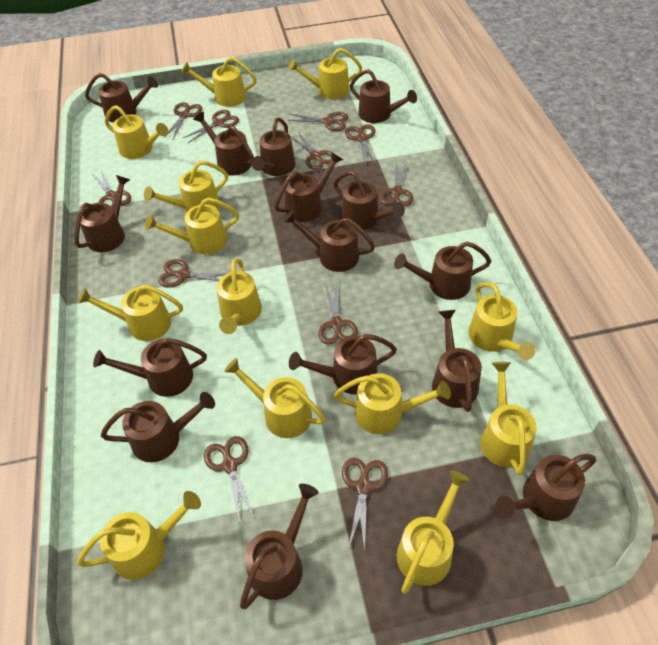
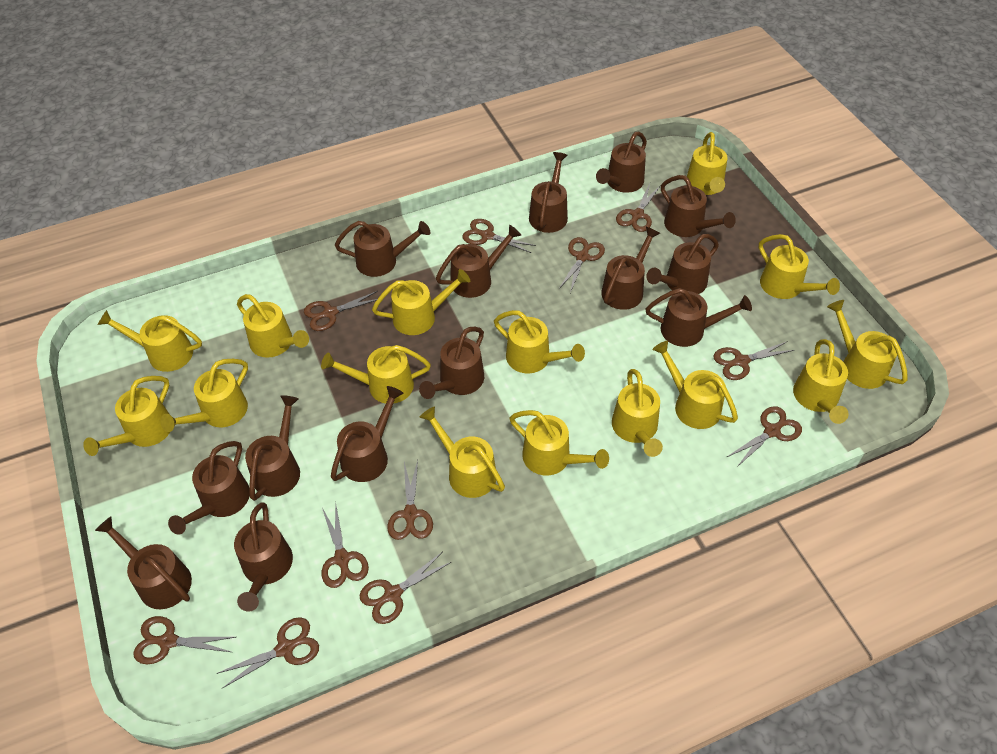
brown watering can: [74,175,130,252] [85,73,158,123] [93,338,207,397] [101,392,215,462] [193,111,254,175] [240,484,319,609] [251,117,296,176] [274,152,343,222] [283,210,375,272] [289,334,397,394] [333,171,405,230] [350,69,417,123] [394,242,491,300] [432,310,482,412] [496,454,596,521] = 15 -> [95,516,192,609] [168,441,250,535] [234,502,293,612] [245,395,300,501] [331,386,404,482] [335,221,430,277] [419,327,484,399] [436,225,521,298] [529,152,568,233] [596,131,647,193] [601,227,660,310] [645,288,752,347] [646,234,719,294] [661,175,736,237] = 14
yellow watering can: [77,491,201,580] [78,285,183,341] [105,105,168,159] [144,161,228,213] [145,197,239,254] [181,57,257,107] [217,258,262,334] [224,358,326,438] [288,48,362,99] [334,373,451,434] [397,470,470,594] [469,282,535,360] [480,362,537,475] = 13 -> [83,376,170,456] [98,310,202,372] [160,359,248,432] [237,294,309,358] [321,345,431,404] [372,269,470,335] [419,407,505,498] [494,310,585,374] [510,410,609,476] [612,369,663,457] [652,341,738,429] [687,132,727,195] [759,234,840,299] [793,339,849,424] [827,300,908,389] = 15

